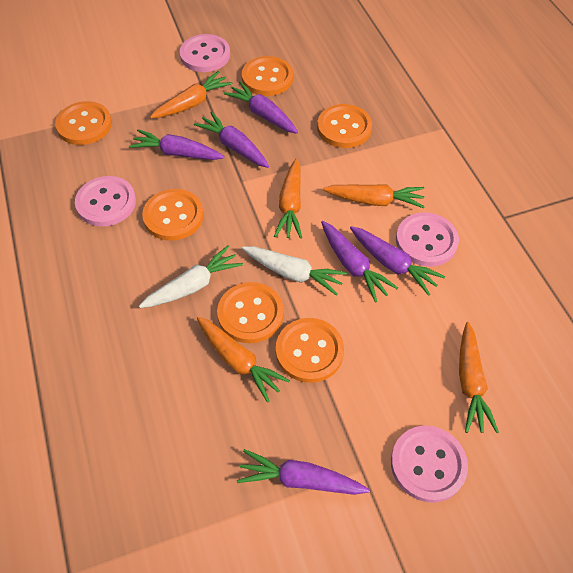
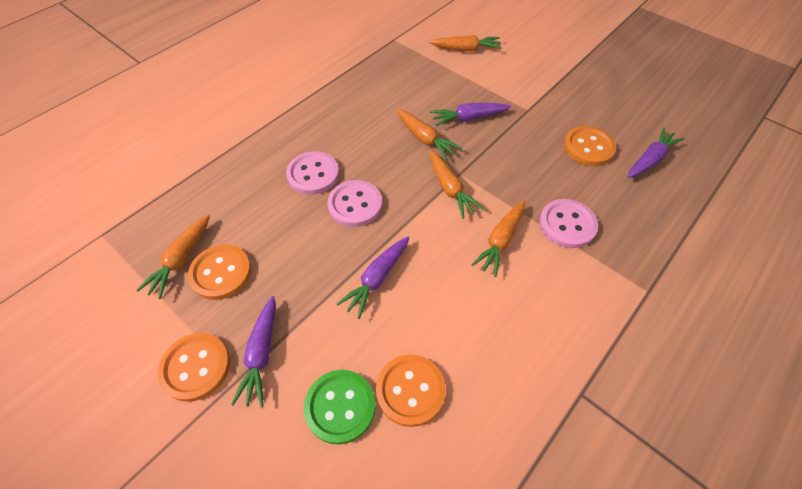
green button: none = 0 -> [304,370,376,445] = 1
orange button: [55,101,112,145] [142,189,204,241] [217,282,284,343] [242,56,293,96] [276,318,344,383] [317,104,372,148] = 6 -> [158,333,230,402] [188,244,251,300] [376,354,446,427] [564,126,616,166] = 4
pink button: [75,176,136,227] [179,34,230,72] [391,426,468,503] [396,213,459,267] = 4 -> [286,151,339,195] [327,180,382,227] [539,199,598,248] = 3
purple carrot: [129,129,224,160] [194,111,269,168] [224,81,298,134] [237,449,370,495] [321,221,398,303] [350,226,445,296] = 6 -> [231,296,276,407] [337,237,409,319] [430,103,511,126] [628,128,684,178] = 4
white carrot: [139,245,243,308] [242,246,347,296] = 2 -> none = 0

